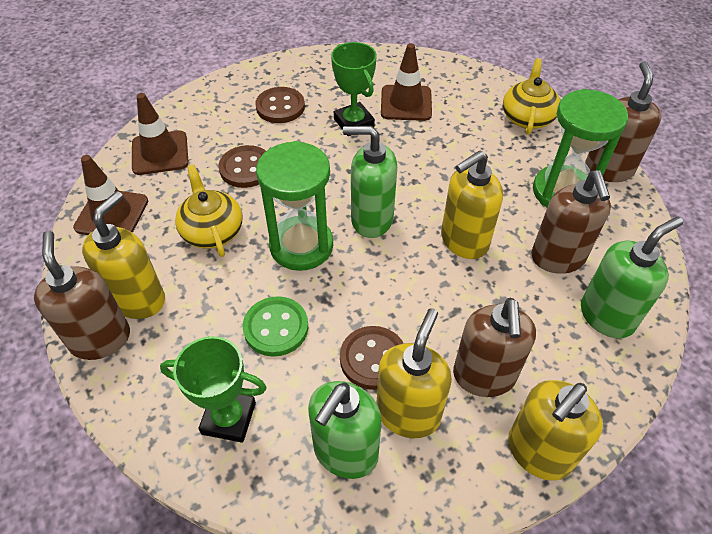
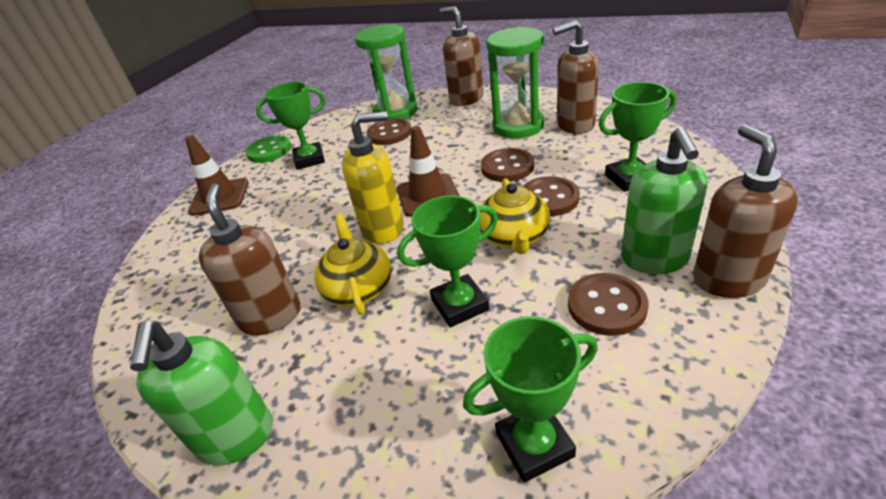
brown button: [219,145,266,188] [255,87,305,123] [340,326,404,390] = 3 -> [367,118,411,145] [481,148,534,182] [523,176,580,216] [568,273,649,336] = 4
brown traffic cone: [73,155,148,235] [132,93,189,175] [381,43,432,121] = 3 -> [185,135,249,216] [397,126,460,217] = 2
green soap dispenser: [308,381,382,479] [343,126,397,238] [581,216,683,339] = 3 -> [130,321,273,465] [621,127,707,274] = 2
green trophy: [160,336,267,443] [331,42,377,136] = 2 -> [256,82,325,170] [397,195,498,327] [463,316,598,482] [598,82,676,192] = 4
yellow soap dispenser: [82,191,165,319] [376,308,452,438] [441,150,503,259] [508,380,603,481] = 4 -> [342,111,404,244] = 1

